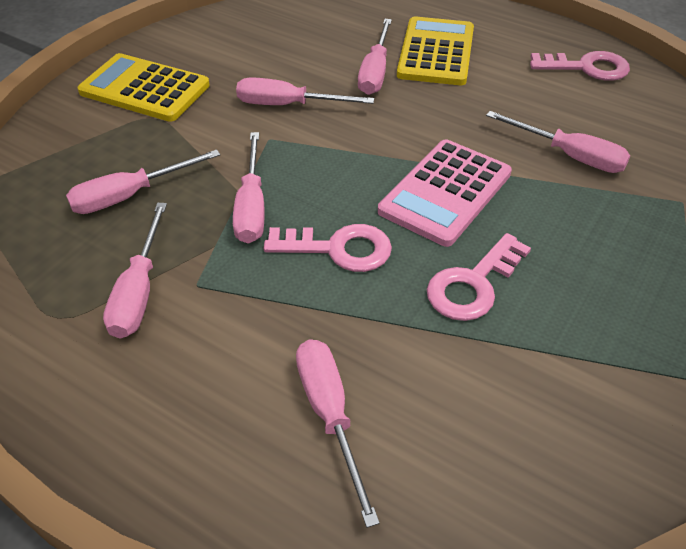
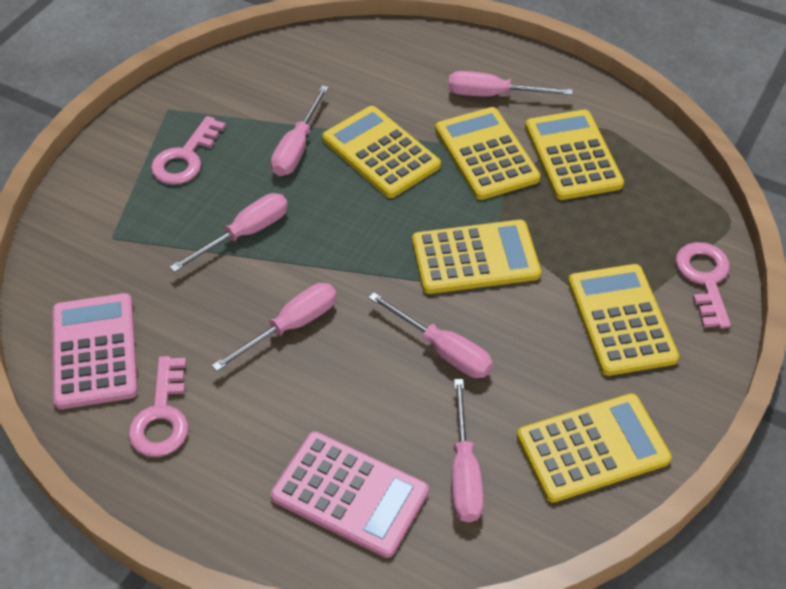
pink calculator: [378,139,512,247] = 1 -> [52,293,138,409] [271,431,429,558] = 2
pink screwdriver: [66,150,220,214] [103,203,167,338] [233,132,265,244] [236,77,374,105] [296,339,380,528] [358,19,392,95] [486,111,630,173] = 7 -> [170,193,288,272] [212,283,337,371] [271,85,329,176] [368,292,493,378] [448,71,573,96] [452,379,484,522] = 6
yellow calculator: [78,53,210,122] [397,16,474,85] = 2 -> [322,106,441,198] [412,220,541,294] [435,107,540,200] [517,393,672,502] [525,110,624,200] [568,264,679,376] = 6

